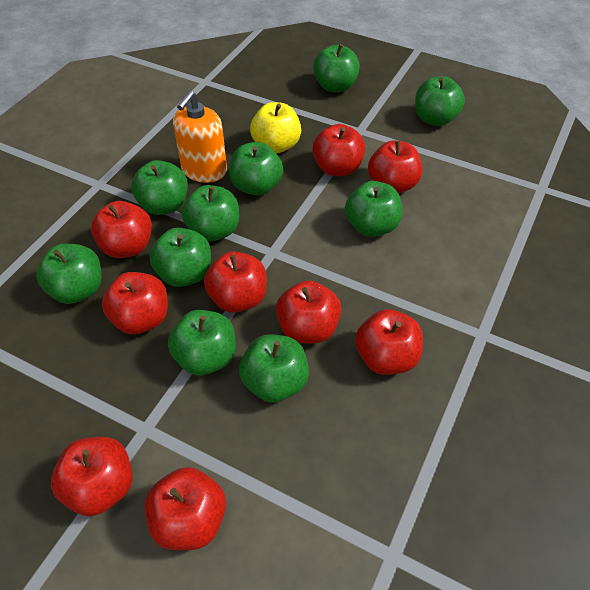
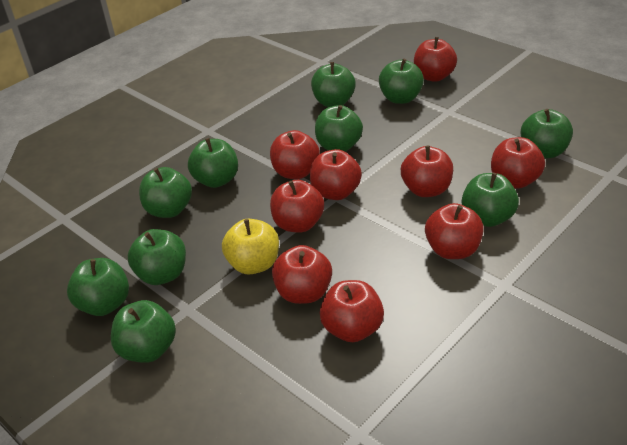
orange soap dispenser: [173,90,227,183] = 1 -> none = 0

